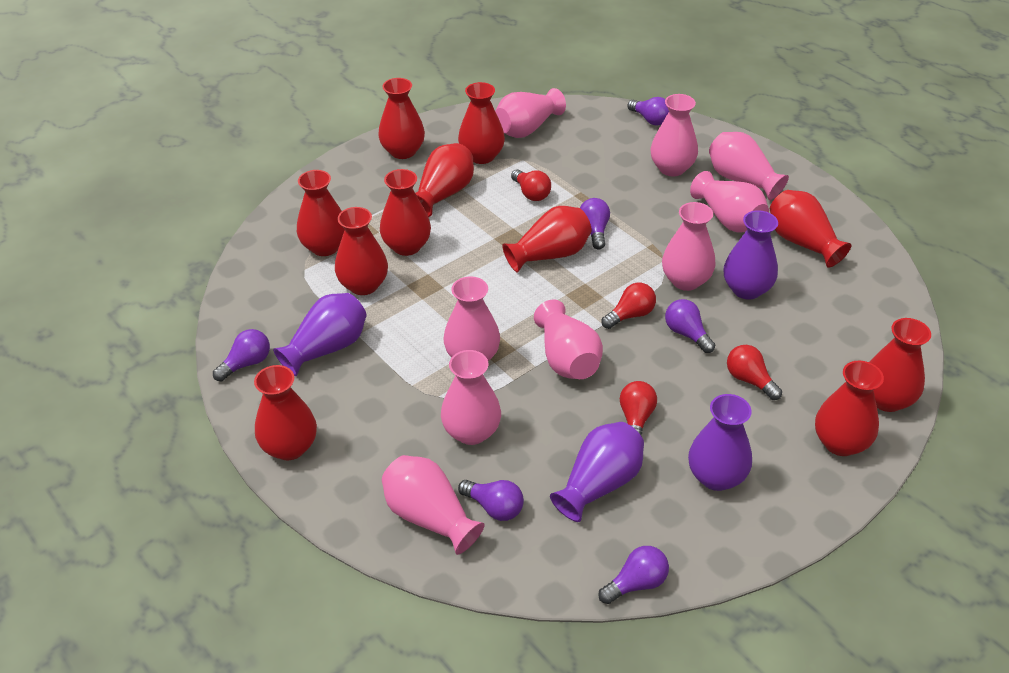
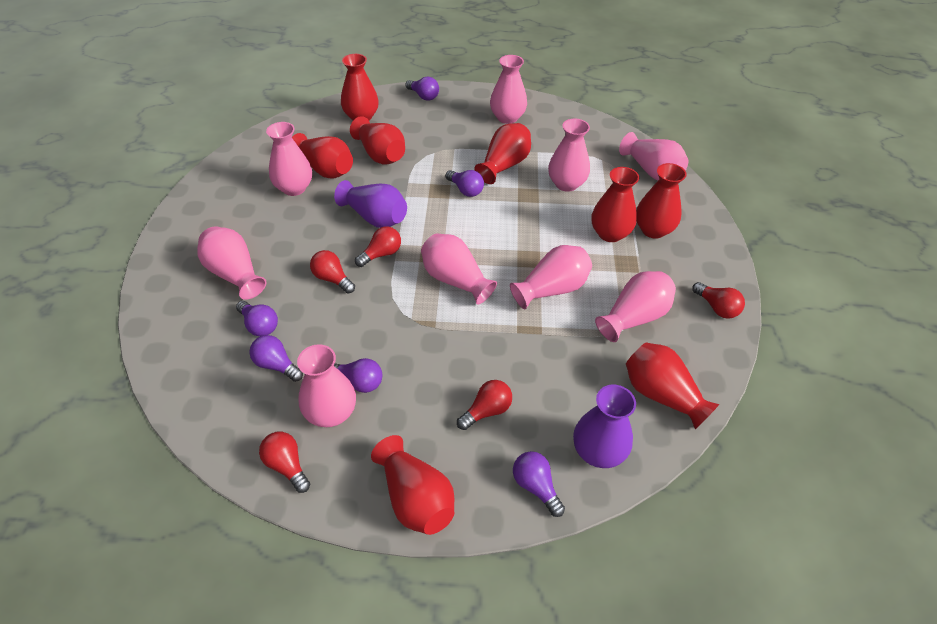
purple vase: [273,293,367,376] [550,422,644,522] [688,394,752,491] [724,210,778,300] = 4 -> [334,180,407,228] [573,385,636,468] = 2
red light bulb: [511,169,551,201] [601,283,656,329] [620,381,657,435] [727,345,782,400] = 4 -> [259,432,310,493] [310,250,355,293] [355,226,401,267] [457,380,512,430] [692,282,745,319] = 5
red vase: [254,365,317,460] [297,170,345,256] [335,207,388,295] [378,78,425,159] [380,169,431,256] [415,143,474,217] [458,82,505,164] [502,206,592,273] [770,190,851,268] [815,361,884,456] [869,318,931,412] = 11 -> [292,133,353,179] [341,54,379,121] [350,116,405,165] [371,435,454,535] [474,123,531,184] [592,167,639,242] [626,343,720,429] [636,163,687,239] = 8

